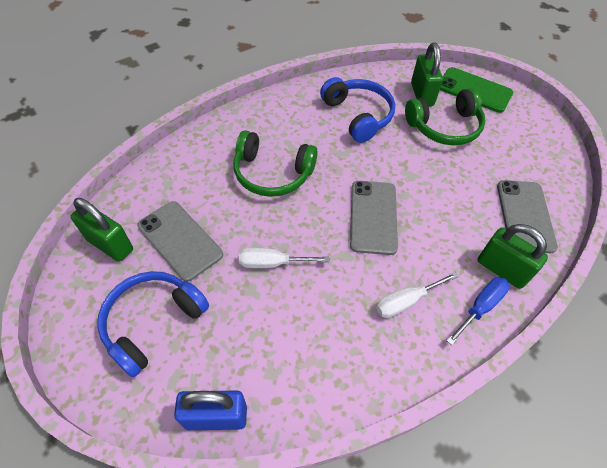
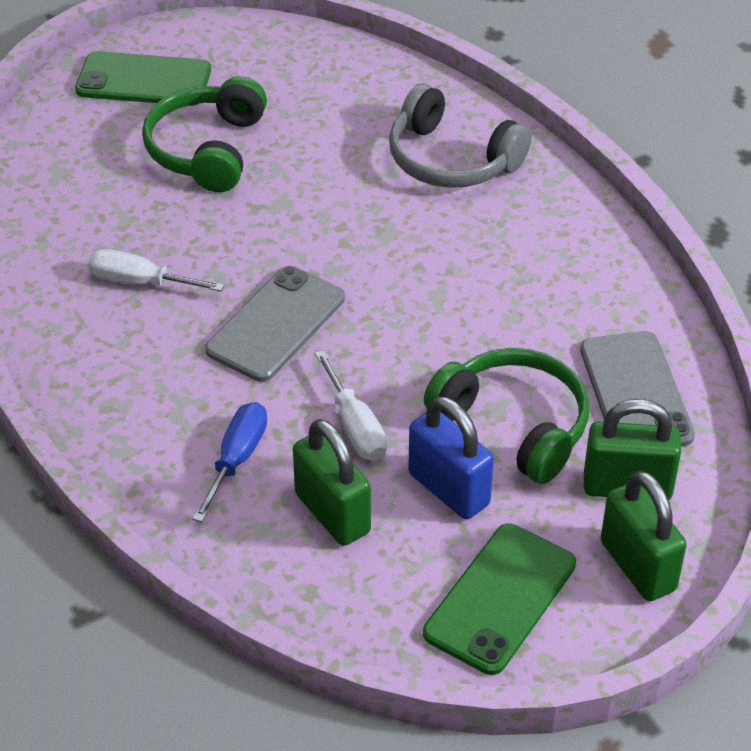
blue headphones: [97,271,209,377] [320,77,395,143] = 2 -> none = 0
green phone: [440,67,513,113] = 1 -> [75,51,211,106] [423,523,576,675] = 2
grey headphones: none = 0 -> [389,83,532,188] = 1
grey phone: [138,201,223,281] [350,181,398,255] [497,180,558,253] = 3 -> [205,266,345,382] [580,331,695,447] = 2

